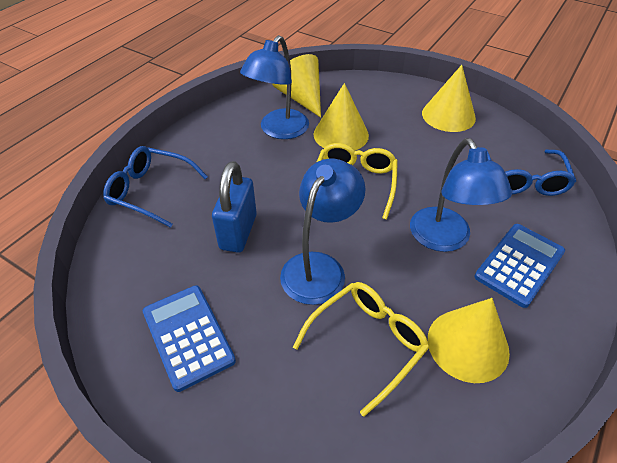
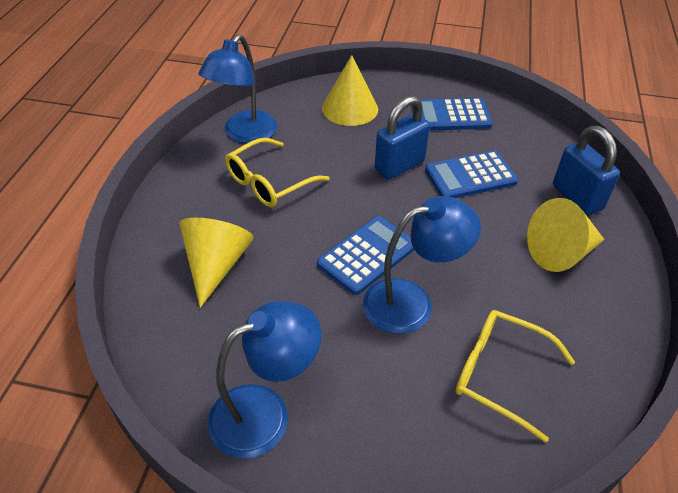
blue calculator: [143,285,236,392] [474,224,565,308] = 2 -> [317,216,414,295] [413,98,492,131] [425,151,518,198] = 3
blue glasses: [103,146,208,228] [487,150,576,196] = 2 -> none = 0
blue padlock: [212,161,257,253] = 1 -> [375,96,430,180] [553,126,620,215] = 2
yellow cone: [272,54,321,118] [314,83,369,151] [422,65,476,132] [428,298,510,383] = 4 -> [179,218,254,308] [322,55,378,126] [527,198,605,272] = 3

